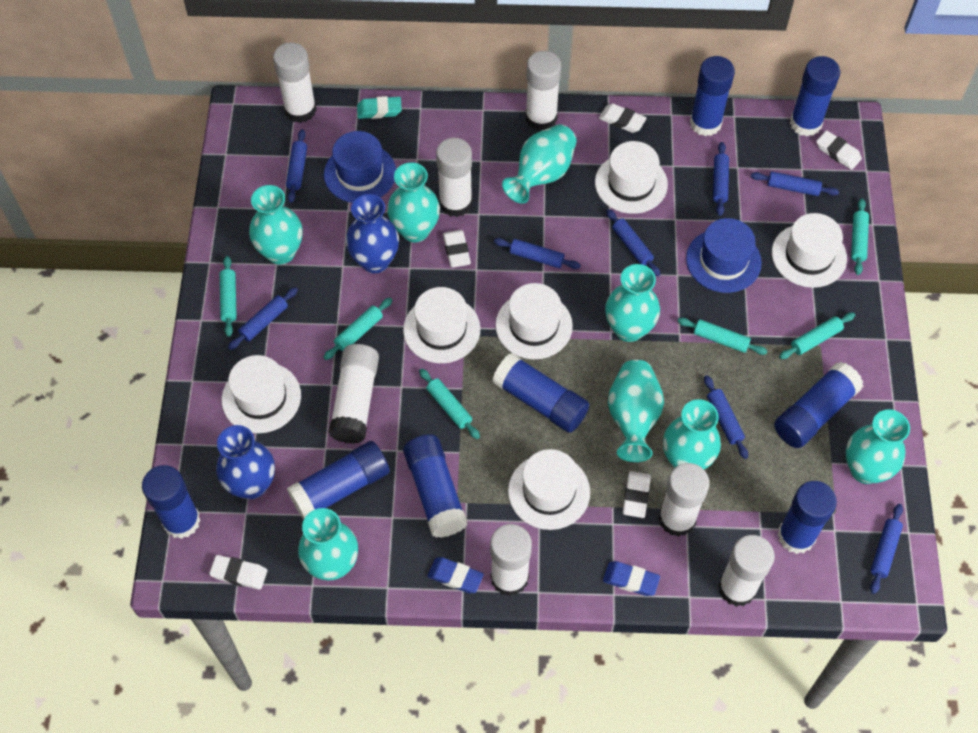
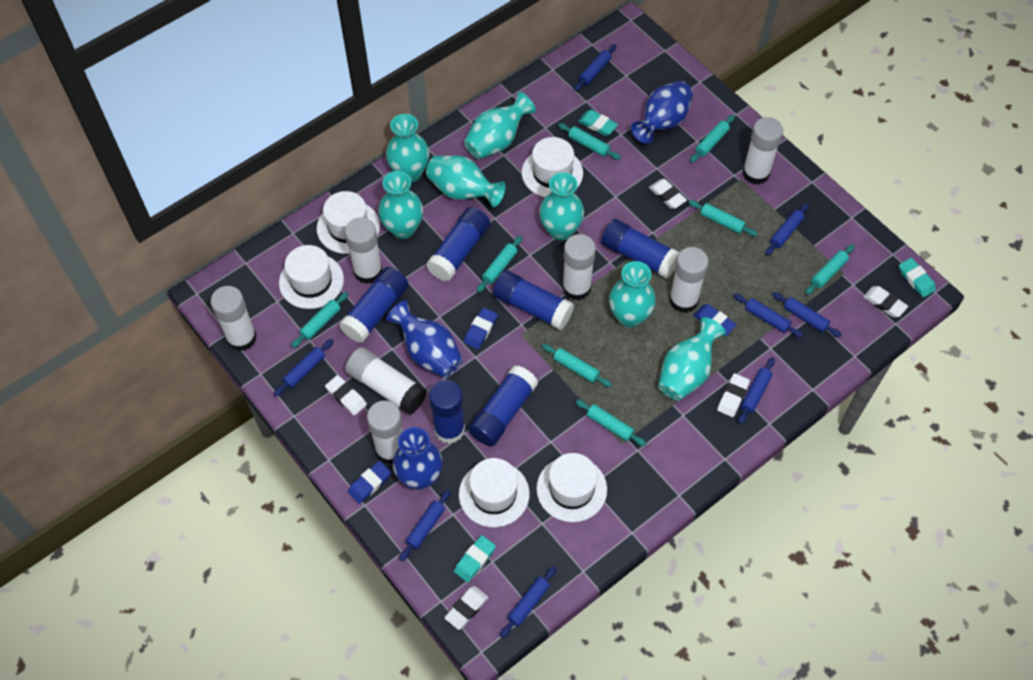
blue eraser: [428,557,484,593] [603,561,660,596] = 2 -> [348,461,391,504] [464,307,498,349] [693,304,737,336] = 3
blue glue stick: [142,465,201,539] [287,441,390,519] [403,434,468,538] [492,353,589,433] [690,56,735,136] [774,362,863,448] [778,481,837,554] [790,56,840,136] = 8 -> [339,267,409,343] [426,207,490,282] [429,380,465,444] [468,365,538,447] [493,270,574,330] [601,219,680,279] = 6
blue hat: [324,131,396,203] [686,218,762,293] = 2 -> none = 0
blue vase: [216,425,275,499] [346,194,399,273] = 2 -> [386,300,463,378] [393,427,443,490] [631,81,693,144] = 3
turquoise eraser: [357,96,402,119] = 1 -> [454,535,496,582] [579,110,618,136] [899,258,936,298] = 3
turquoise rolling pin: [220,256,237,337] [323,298,392,360] [419,369,480,439] [677,318,767,355] [779,312,855,359] [851,198,869,275] = 6 -> [291,292,348,348] [477,235,522,293] [542,344,612,387] [558,123,621,160] [575,400,646,446] [689,200,758,237] [690,115,735,163] [805,244,855,295] = 8
turquoise vase: [249,185,302,265] [298,508,358,581] [387,162,440,242] [502,124,577,204] [605,264,660,342] [608,360,664,462] [663,399,721,469] [846,409,910,484] = 8 -> [378,171,423,239] [386,114,430,182] [426,155,506,207] [464,92,536,159] [539,172,584,240] [609,261,656,328] [658,317,726,401] = 7
white hat: [222,355,301,433] [403,287,481,363] [495,283,573,359] [508,449,590,530] [595,141,668,214] [772,213,847,288] = 6 -> [279,245,344,309] [317,191,380,254] [459,458,529,527] [522,137,583,197] [537,453,607,522] = 5

